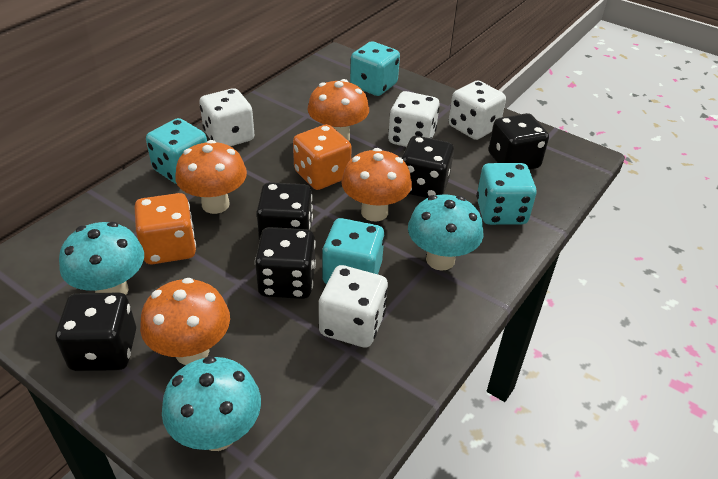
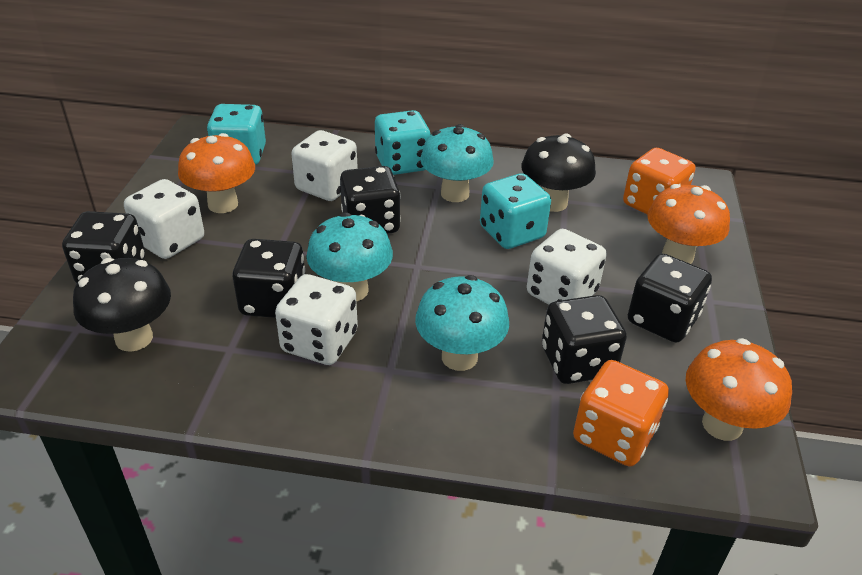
black mushroom: none = 0 -> [73,258,171,352] [522,134,596,212] = 2
orange mushroom: [140,278,230,365] [175,140,247,214] [307,79,369,141] [341,148,412,221] = 4 -> [178,133,255,213] [647,184,730,264] [686,338,792,441] = 3
turquoise dice: [146,118,207,184] [322,218,385,284] [350,41,400,96] [476,163,537,225] = 4 -> [207,104,266,165] [375,110,431,175] [480,173,551,249] = 3

